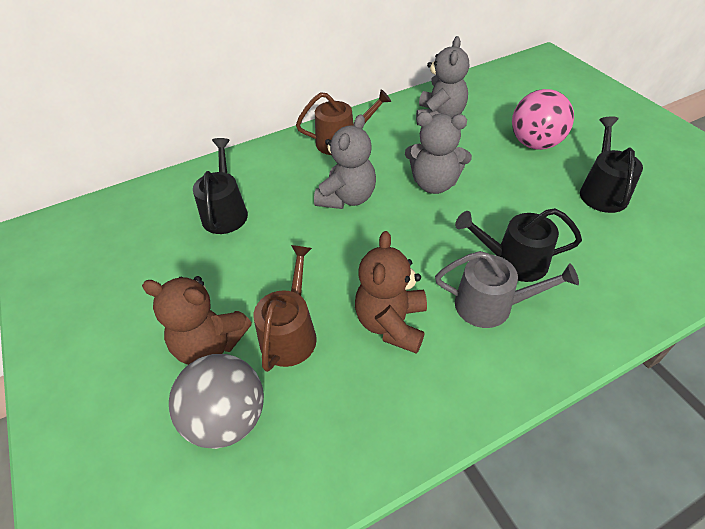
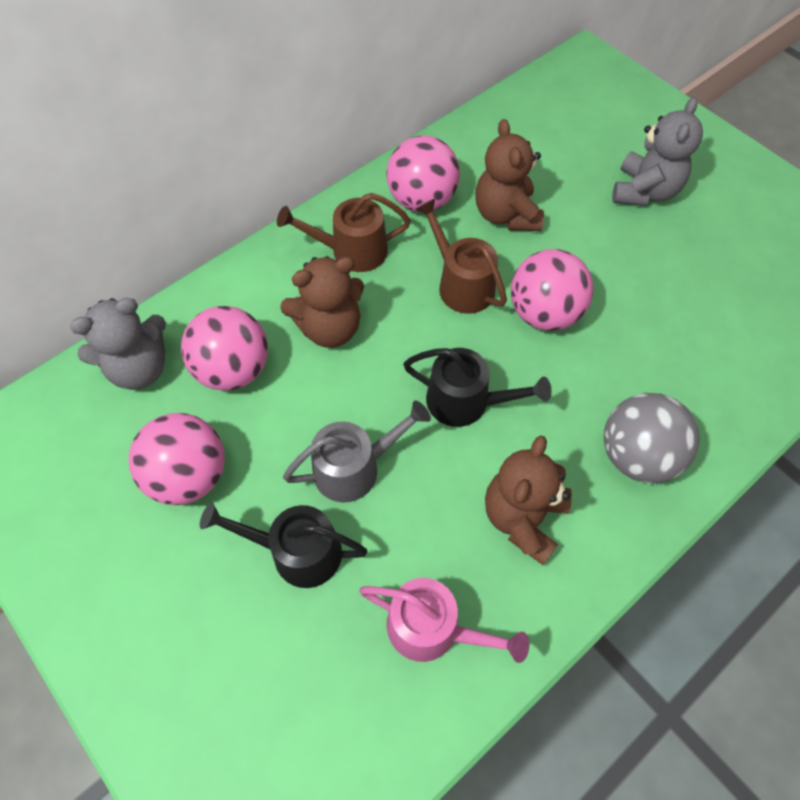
black watering can: [193,138,248,234] [455,208,582,282] [580,117,643,213] = 3 -> [200,503,367,588] [403,348,552,427] = 2
brown teddy bear: [142,276,252,365] [355,231,427,354] = 2 -> [280,256,364,348] [475,119,544,231] [485,435,572,565] = 3
grey teddy bear: [314,114,376,209] [405,112,472,194] [416,36,469,125] = 3 -> [70,298,166,390] [612,97,703,206] = 2
pink ball: [512,89,574,150] = 1 -> [129,413,225,505] [181,306,268,391] [386,135,460,212] [511,249,594,331] = 4
pink watering can: none = 0 -> [359,578,529,663] = 1

